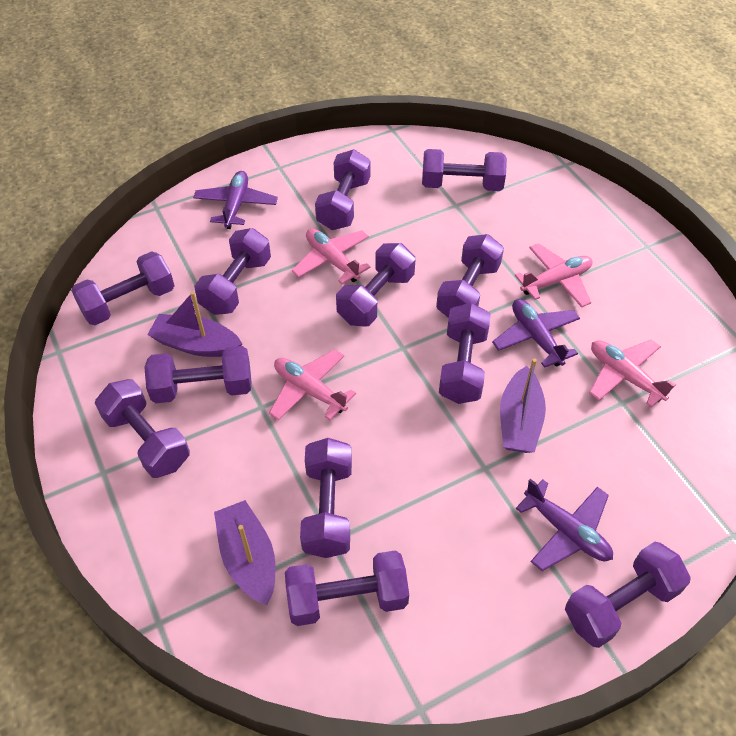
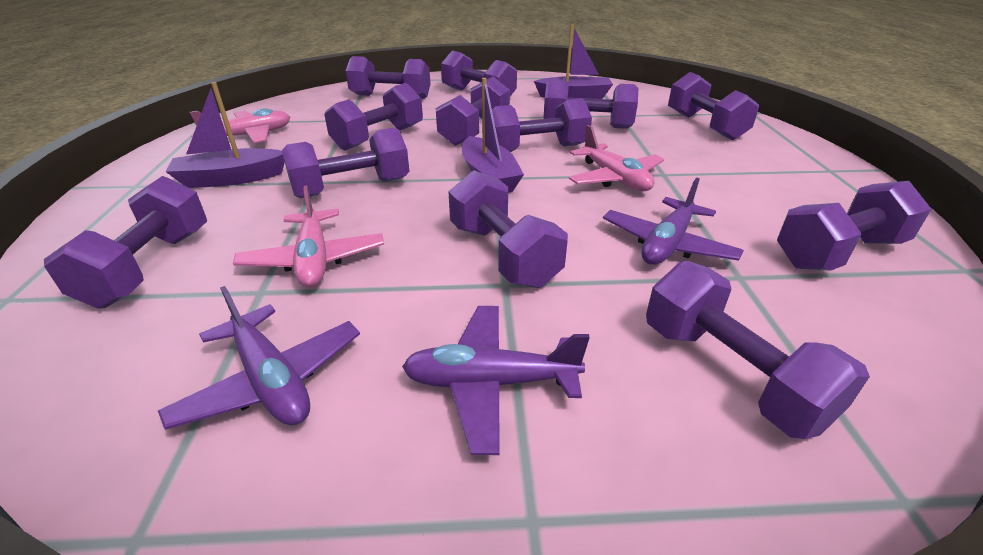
pink plane: [269,349,356,420] [292,229,370,284] [514,243,593,308] [589,340,676,408] = 4 -> [190,108,290,143] [233,186,384,288] [569,125,664,191] = 3

